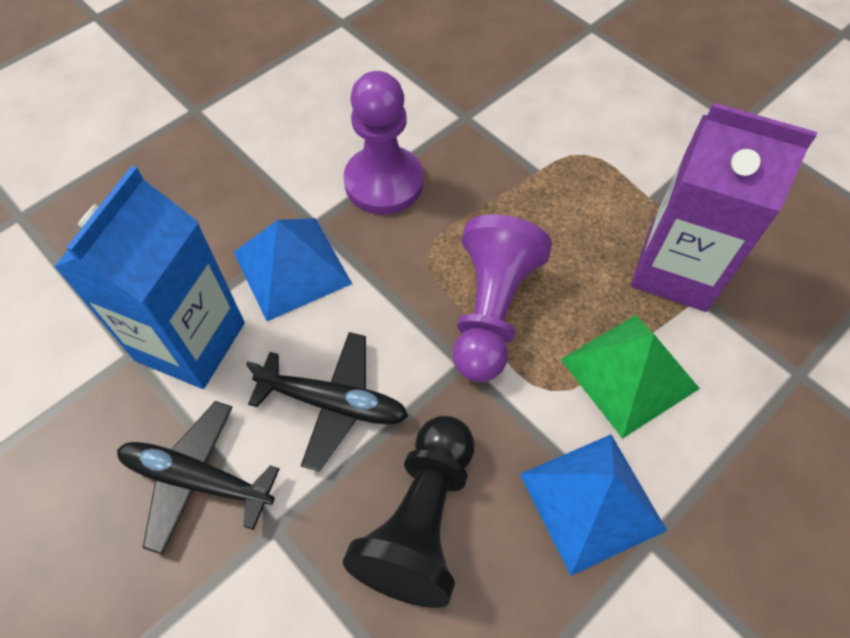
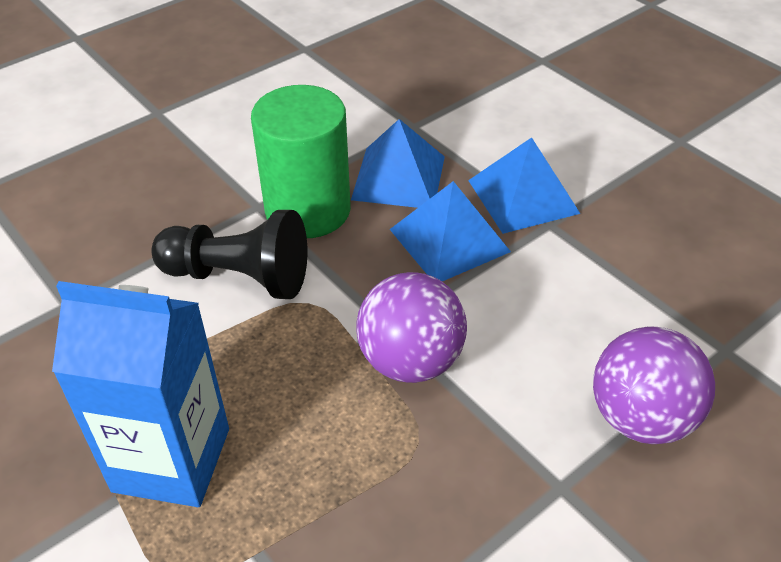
black plane: [117,401,279,555] [246,332,408,471] = 2 -> none = 0
blue pyramid: [233,218,352,321] [520,434,667,576] = 2 -> [351,119,445,208] [390,181,511,281] [468,137,581,234] = 3
green cylinder: none = 0 -> [251,85,351,238] = 1
green pyramid: [560,315,700,439] = 1 -> none = 0
purple ball: none = 0 -> [356,272,467,383] [593,326,715,444] = 2
purple carton: [631,103,817,312] = 1 -> none = 0
purple pawn: [344,71,423,214] [453,214,552,382] = 2 -> none = 0

